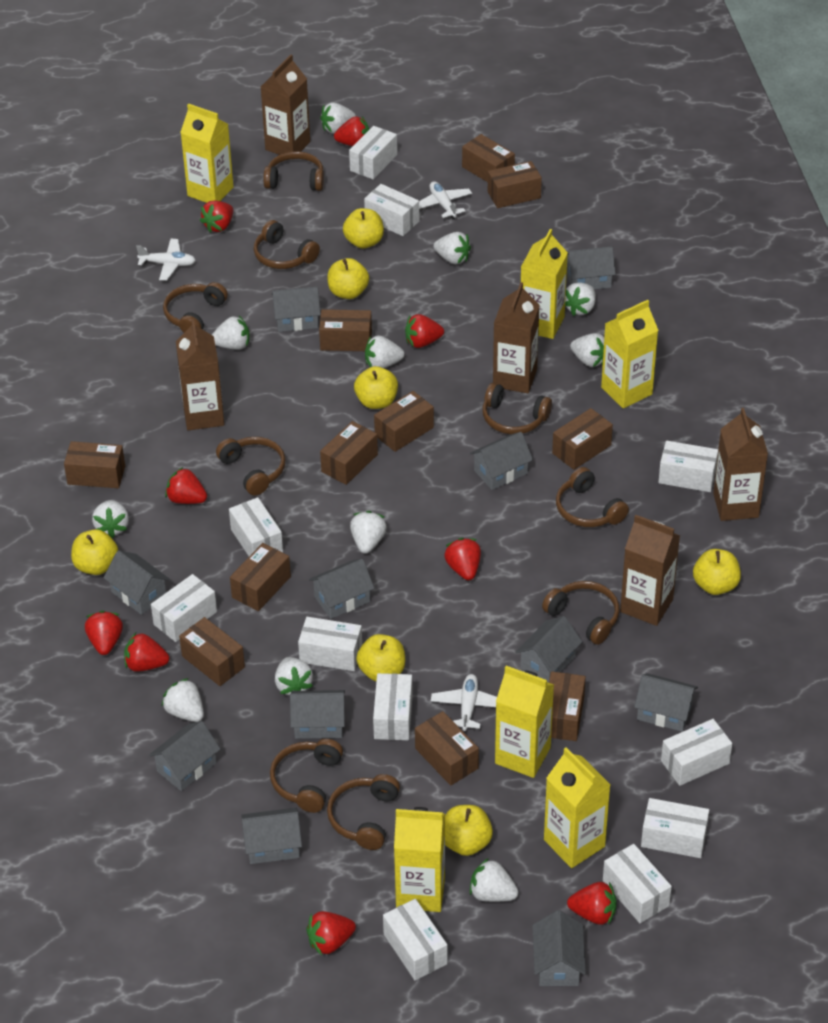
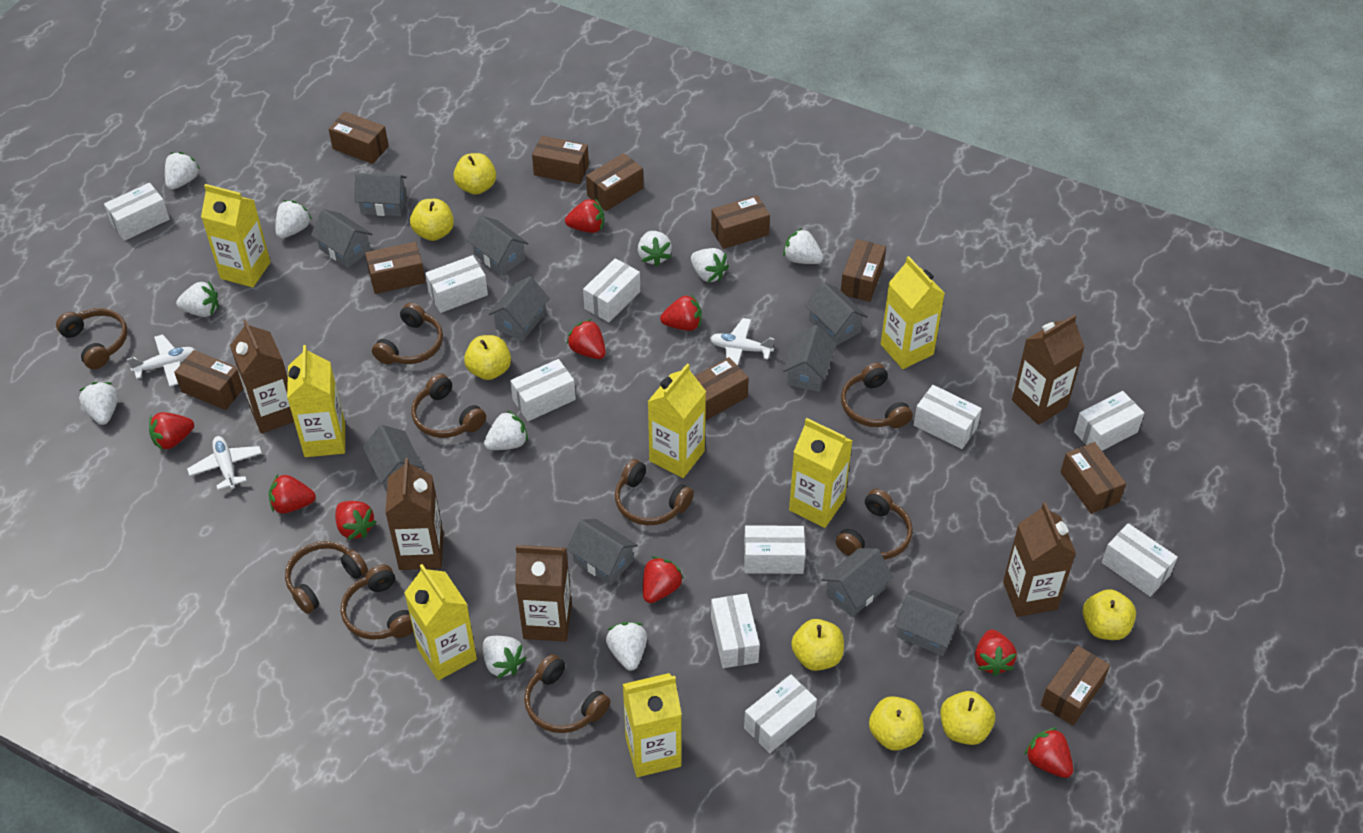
brown box: [64,441,125,488] [179,617,245,686] [230,543,291,611] [319,309,372,351] [320,421,378,485] [374,391,434,452] [415,711,479,786] [462,134,515,182] [488,161,542,208] [549,671,586,741] [552,408,613,470] = 11 -> [174,350,244,410] [329,112,389,164] [365,242,426,294] [532,136,589,184] [586,153,643,211] [695,357,749,421] [711,195,770,249] [841,239,886,302] [1041,645,1110,726] [1061,442,1126,514] = 10
grey house: [104,550,170,615] [149,721,220,791] [241,808,302,864] [272,287,321,332] [290,690,345,739] [309,559,374,619] [470,432,533,490] [515,616,582,683] [533,910,586,986] [567,246,616,289] [634,673,698,732] = 11 -> [311,209,372,268] [354,173,407,216] [363,425,423,492] [467,215,528,276] [489,276,550,341] [567,519,638,585] [783,325,836,392] [805,282,868,346] [821,548,893,617] [895,590,964,656] = 10
white box: [151,574,217,642] [229,497,283,556] [298,617,362,671] [349,126,397,179] [364,184,419,236] [373,673,413,740] [383,899,448,981] [603,844,672,923] [641,798,709,858] [658,441,718,492] [661,719,732,786] = 11 -> [104,183,170,241] [425,255,488,313] [510,359,576,421] [583,258,640,322] [711,593,760,668] [744,525,805,574] [744,675,817,753] [914,385,982,449] [1074,391,1144,451] [1102,523,1178,597] = 10
white strawberry: [92,500,129,538] [162,678,204,722] [212,316,250,350] [275,657,313,695] [320,102,356,133] [350,511,387,553] [365,336,404,368] [434,232,471,264] [470,858,519,902] [565,283,596,316] [570,333,604,367] = 11 -> [79,382,118,425] [165,152,200,190] [176,281,219,317] [275,200,312,238] [483,636,526,679] [484,410,528,450] [606,622,647,671] [638,231,672,266] [691,248,729,282] [783,228,823,264] = 10
yellow carton: [180,103,234,203] [394,807,445,912] [495,666,554,778] [521,229,568,339] [544,747,610,868] [601,300,659,408] = 6 -> [201,184,270,287] [287,345,345,457] [404,564,477,680] [623,673,682,777] [648,364,706,478] [789,418,852,528] [881,256,945,369] = 7

